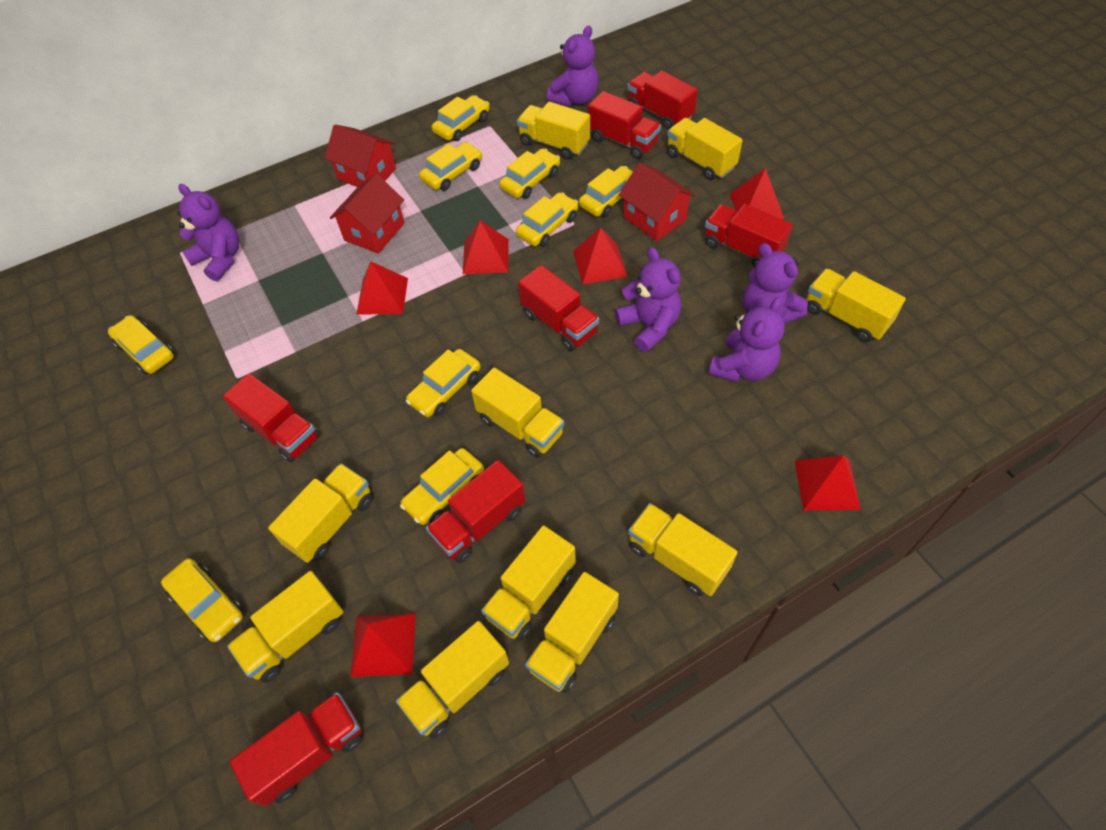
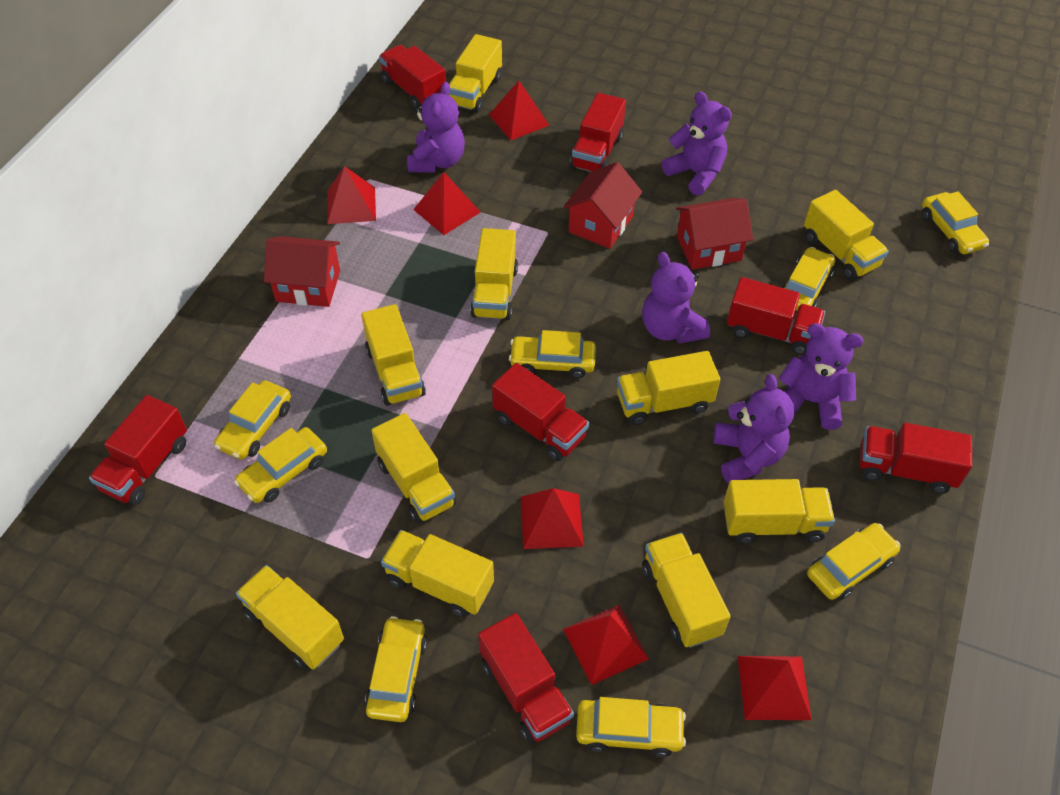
yellow car: [108,315,174,374] [161,558,243,642] [400,448,484,525] [406,349,481,417] [419,142,482,191] [432,95,490,141] [499,148,560,199] [516,192,578,246] [579,166,633,217] = 9 -> [214,380,291,460] [234,427,327,503] [365,616,427,722] [509,330,596,378] [576,697,686,757] [782,247,835,310] [807,523,901,600] [922,191,989,254] = 8

